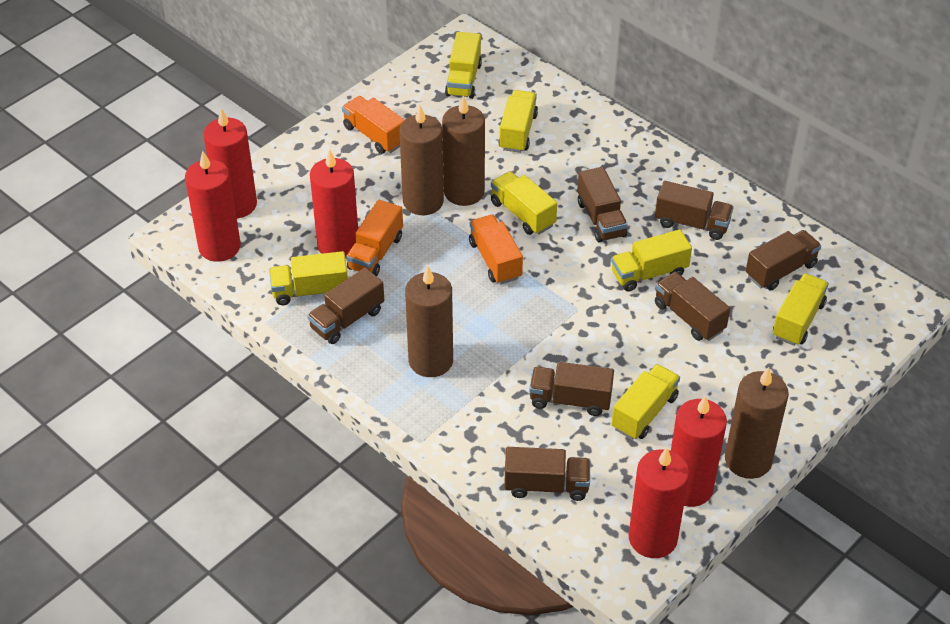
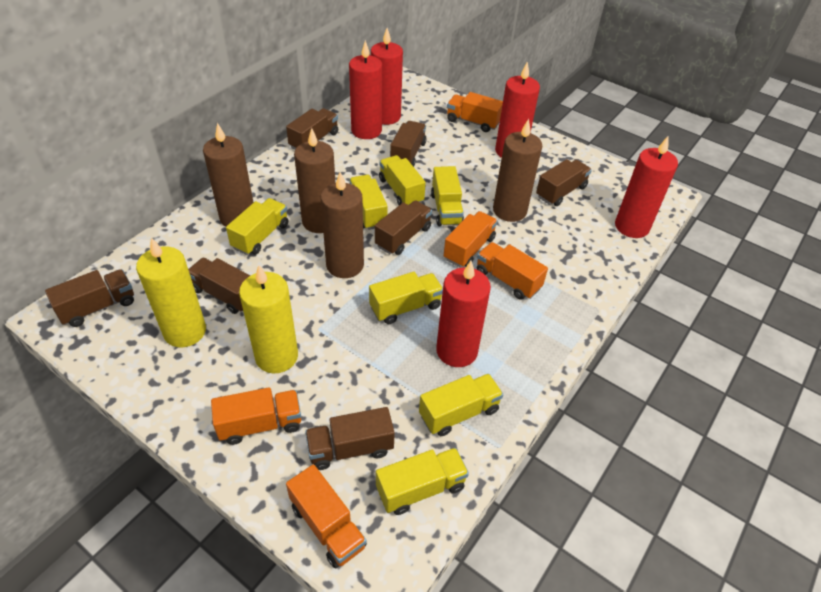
orange truck: [342,96,405,154] [346,200,403,276] [469,215,523,284] = 3 -> [211,388,301,445] [286,464,367,568] [444,211,498,267] [447,92,503,132] [477,242,548,300] = 5
yellow candle: none = 0 -> [136,238,206,348] [239,265,298,373] = 2

